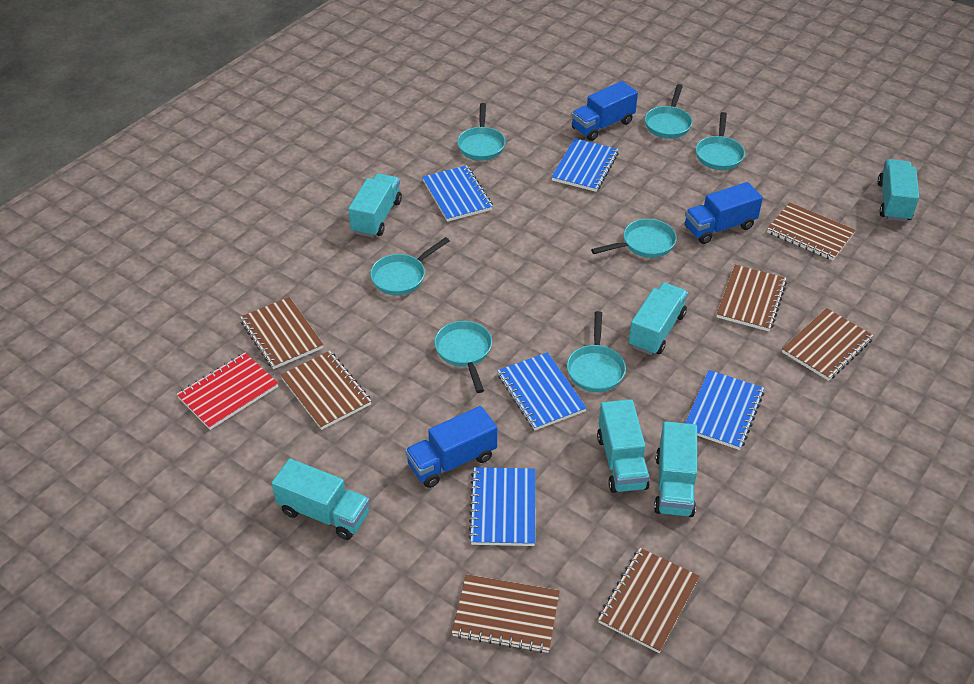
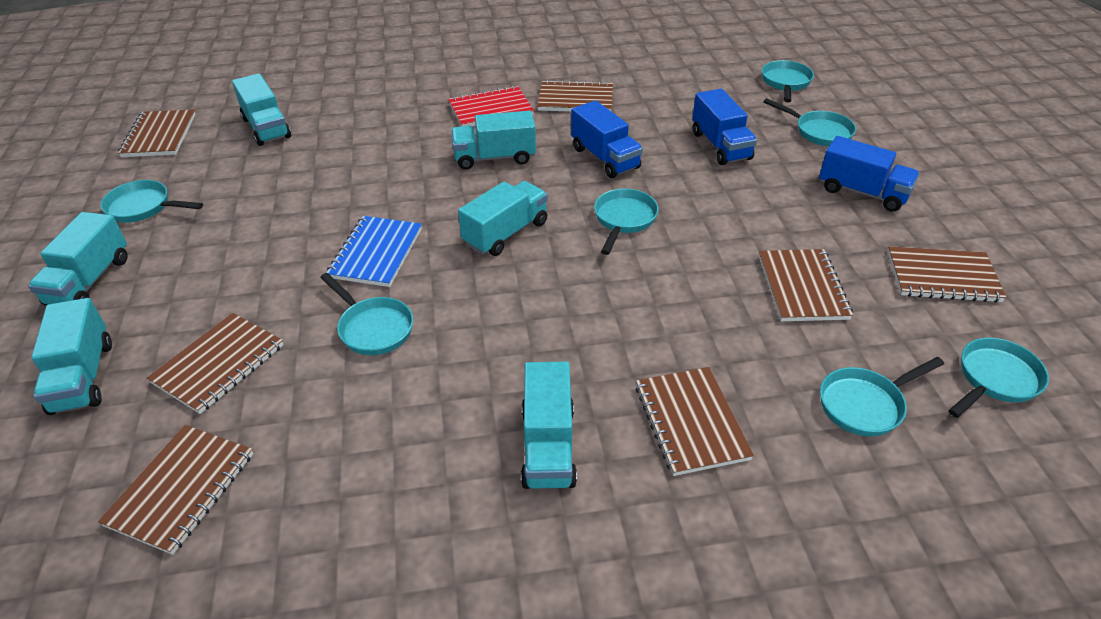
blue notebook: [422,165,493,222] [468,467,535,546] [497,352,587,430] [552,138,619,192] [685,370,764,450] = 5 -> [326,216,422,287] = 1

